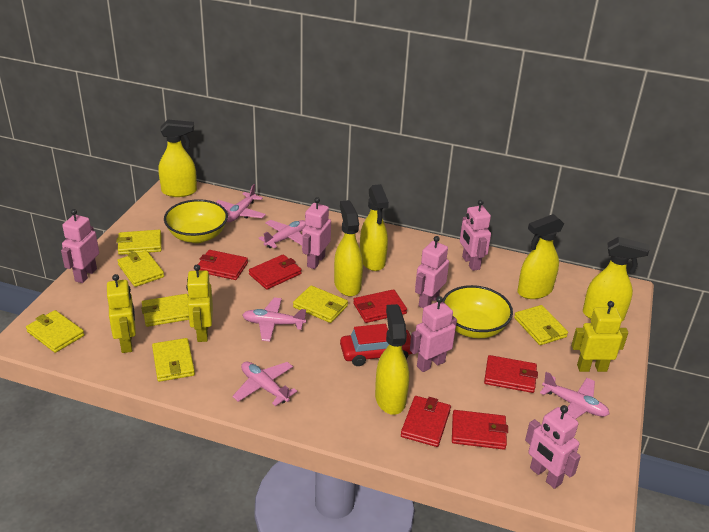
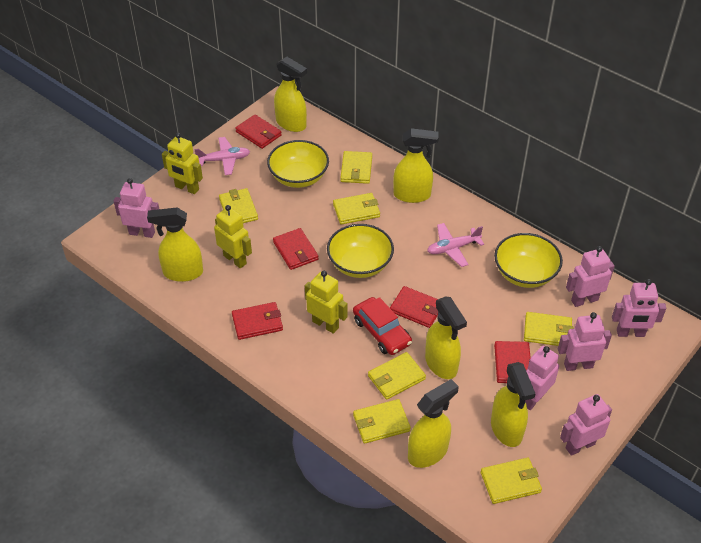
pink plane: [216,184,266,222] [232,362,297,406] [242,298,306,341] [259,220,306,248] [540,372,610,419] = 5 -> [194,137,250,175] [427,223,484,267] = 2
red wallet: [198,250,248,280] [249,254,302,290] [353,289,407,323] [401,396,451,447] [452,410,508,450] [484,355,538,393] = 6 -> [232,302,283,340] [235,115,282,149] [273,228,319,270] [390,286,439,328] [494,341,531,383] = 5
yellow bowl: [164,199,228,243] [443,285,513,338] = 2 -> [267,140,329,188] [327,224,394,278] [494,233,563,288] = 3

